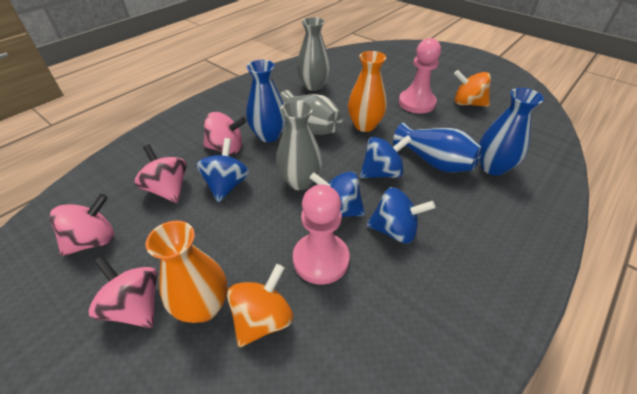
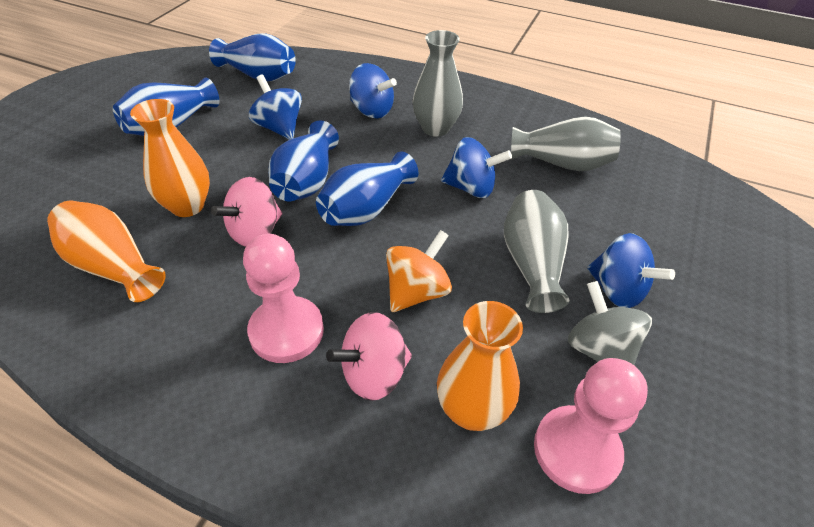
blue vase: [246,60,286,142] [393,123,482,173] [479,88,544,176] = 3 -> [113,77,219,136] [209,33,296,81] [268,120,339,201] [316,152,418,226] = 4
grey spinning top: none = 0 -> [568,281,652,365] = 1
orange spinning top: [227,264,293,347] [454,70,491,107] = 2 -> [386,230,452,312] = 1
orange vase: [146,221,228,323] [348,51,387,132] = 2 -> [47,201,166,302] [130,99,210,217] [437,301,523,431] = 3
pink spinning top: [50,194,114,256] [89,256,157,328] [135,144,187,203] [203,112,246,154] = 4 -> [211,177,282,247] [326,312,412,401] = 2

